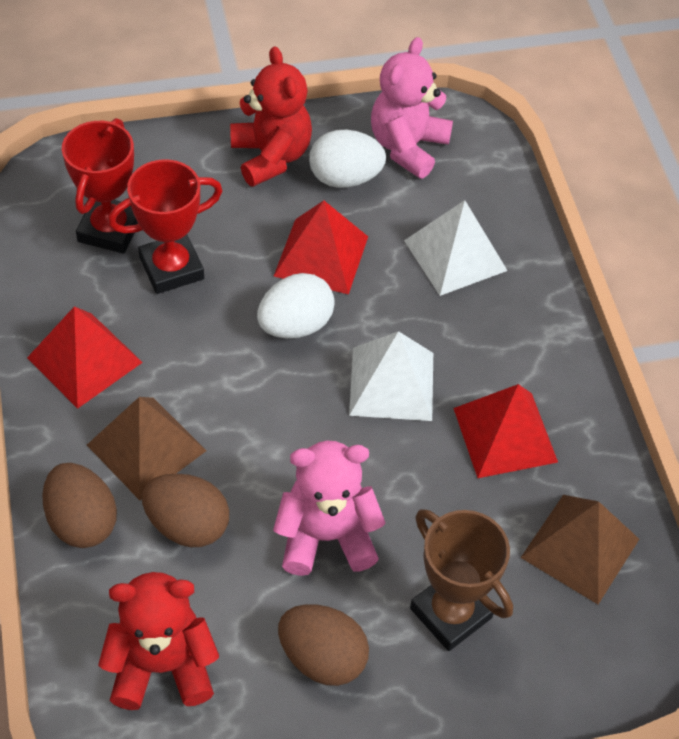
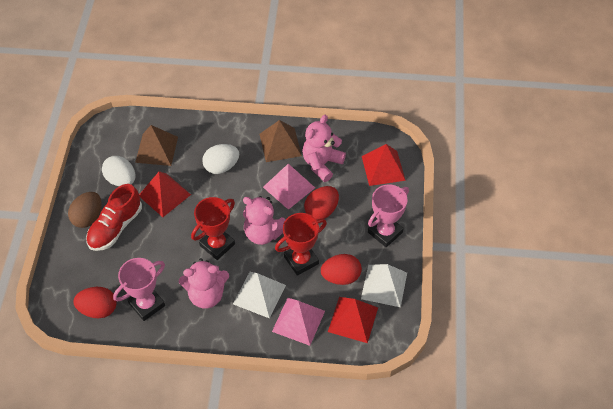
brown egg: [42,463,117,548] [142,473,229,547] [278,604,369,686] = 3 -> [68,192,102,228] = 1
brown trophy: [410,509,513,651] = 1 -> none = 0
pink pyramid: none = 0 -> [263,164,315,210] [272,298,325,346] = 2
pink teddy bear: [273,441,386,576] [371,37,453,179] = 2 -> [179,258,229,309] [243,196,286,245] [302,115,346,182] = 3
pink trophy: none = 0 -> [113,258,165,321] [368,185,409,247] = 2
red egg: none = 0 -> [74,287,117,318] [304,186,339,220] [321,254,362,285] = 3
red shoe: none = 0 -> [86,184,142,251] = 1
red teddy bear: [98,572,219,710] [230,47,312,187] = 2 -> none = 0

